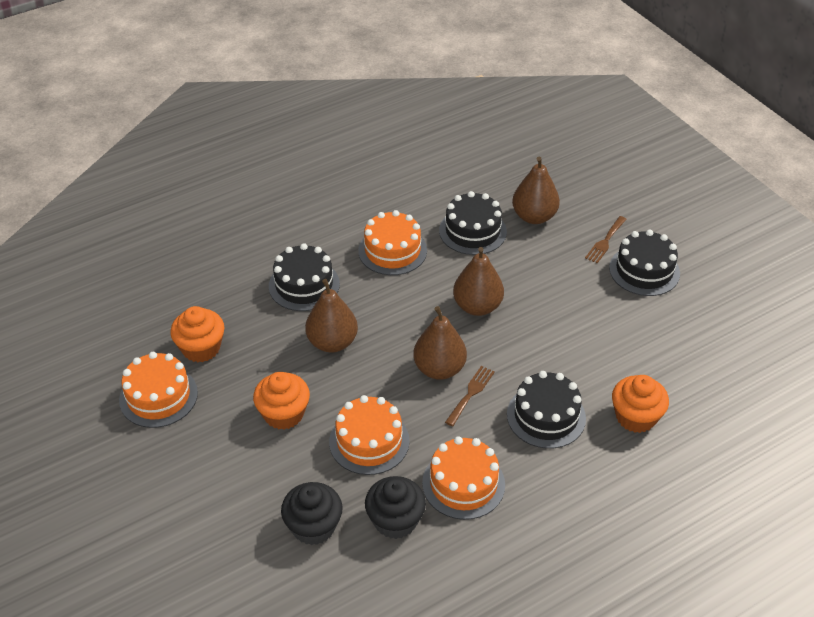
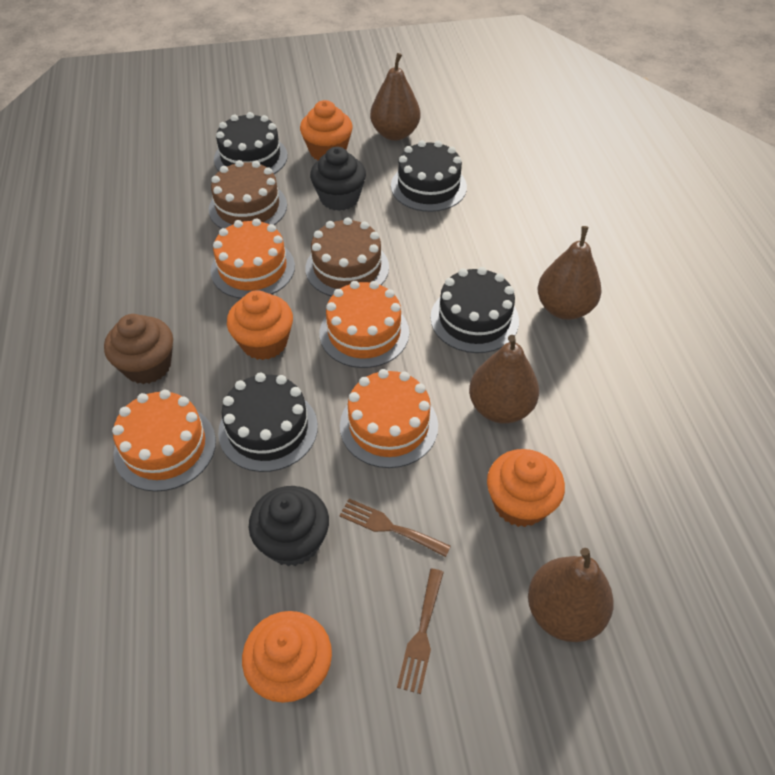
brown cake: none = 0 -> [209,160,287,229] [306,217,389,296] = 2
brown cupcake: none = 0 -> [104,314,173,384] = 1
orange cupcake: [170,306,224,362] [253,372,310,430] [612,375,669,433] = 3 -> [227,290,293,360] [242,611,332,703] [300,100,353,160] [487,449,565,527] = 4

